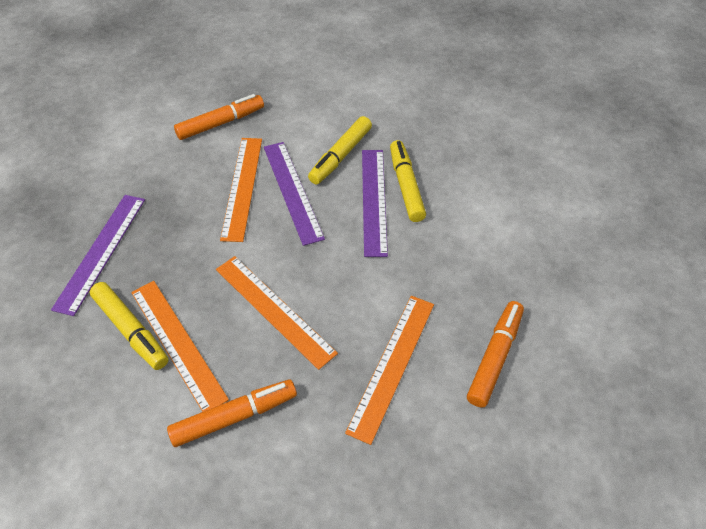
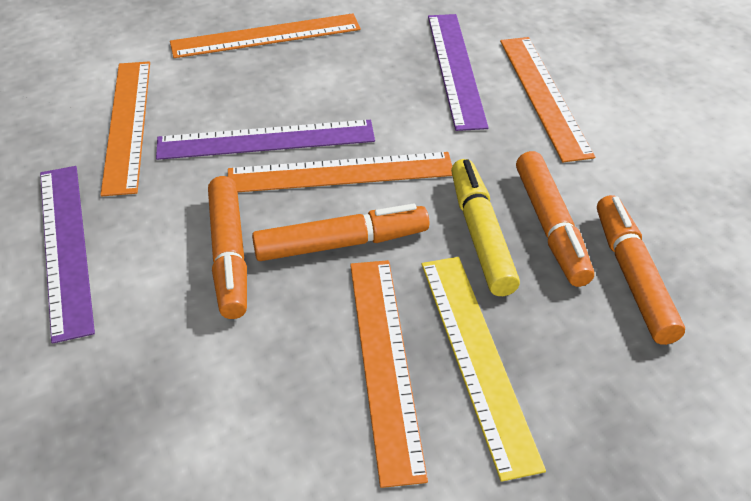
orange marker: [167,379,297,447] [174,94,264,140] [467,301,524,408] = 3 -> [208,176,247,319] [252,204,429,261] [516,151,594,287] [597,195,685,345] = 4
orange ruler: [131,281,229,412] [216,256,338,370] [220,138,262,242] [345,296,434,445] = 4 -> [100,62,150,196] [170,13,361,58] [228,152,452,192] [350,260,428,488] [500,37,595,162] = 5
yellow marker: [90,282,169,370] [308,116,372,184] [390,140,426,222] = 3 -> [451,159,520,296] = 1
yellow ruler: none = 0 -> [422,257,546,482] = 1

